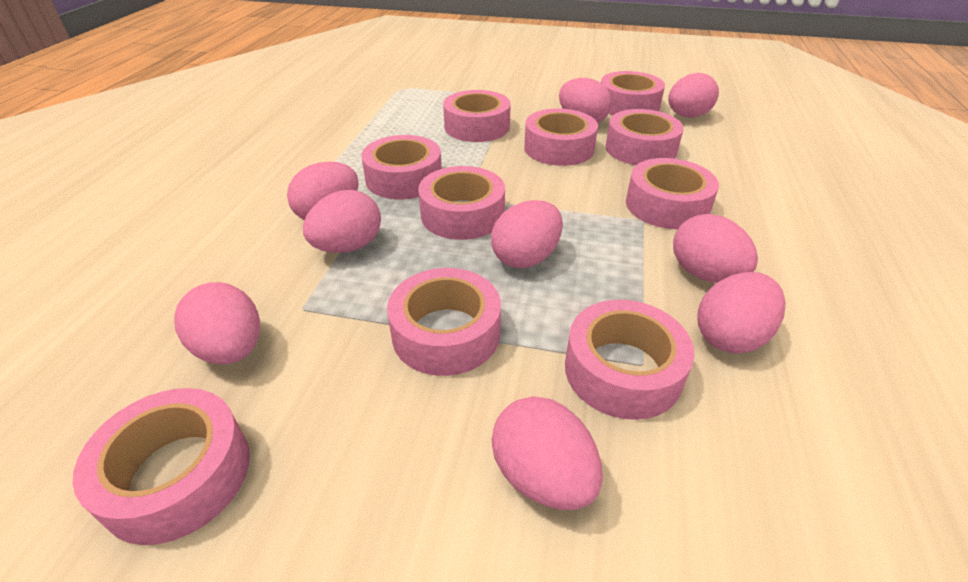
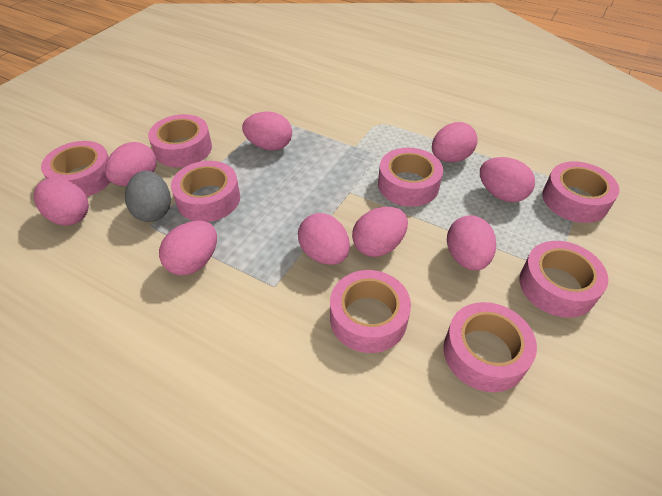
grey egg: none = 0 -> [125,171,171,222] = 1
pink tape: [72,388,250,545] [361,135,442,199] [387,268,501,376] [418,166,505,240] [443,90,511,142] [524,108,598,166] [565,300,694,420] [601,71,665,115] [606,109,684,165] [626,158,719,229] = 10 -> [41,141,111,196] [148,114,212,167] [171,161,240,222] [330,270,411,353] [378,148,443,207] [444,302,537,392] [520,241,608,318] [542,161,619,223] = 8

